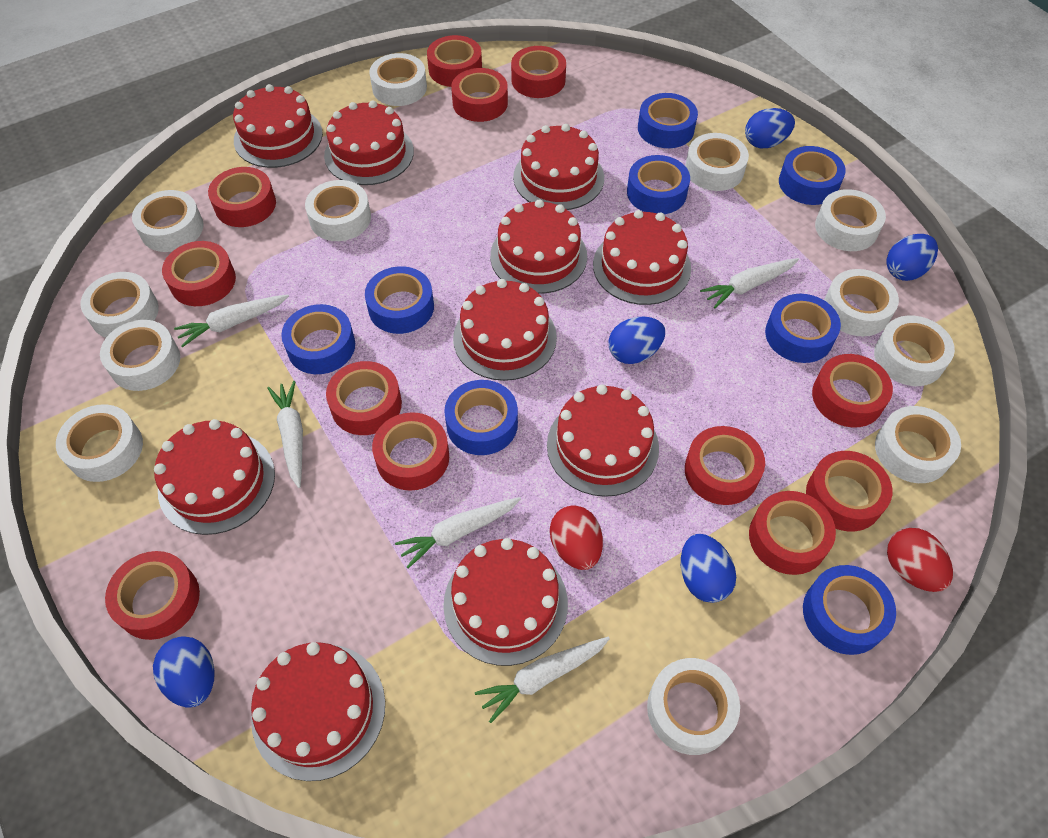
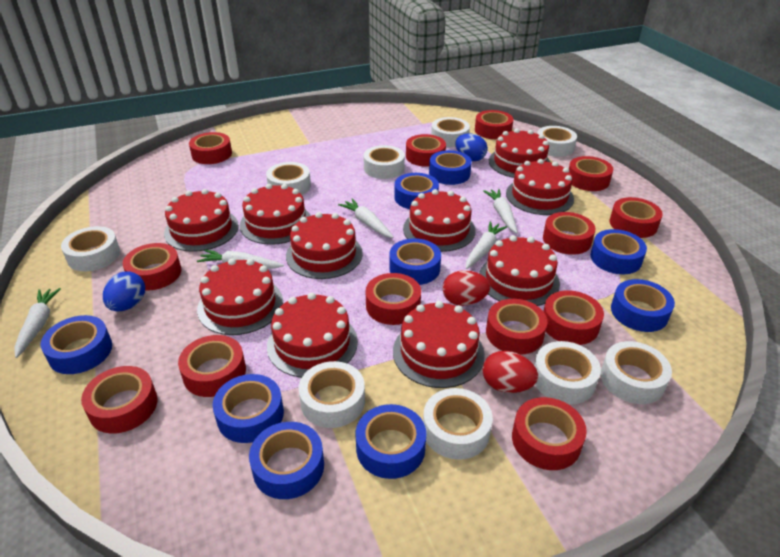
blue egg: [153,636,215,708] [609,317,665,364] [681,534,736,603] [745,108,795,148] [886,234,938,281] = 5 -> [103,271,145,311] [455,133,488,161] = 2
blue tape: [281,304,355,374] [365,266,434,334] [444,380,518,455] [627,155,690,214] [638,93,698,148] [765,294,841,363] [779,146,846,205] [803,565,896,655] = 8 -> [41,315,112,374] [213,374,284,443] [249,422,324,499] [356,404,426,479] [389,238,441,285] [394,173,439,209] [429,150,472,185] [590,229,647,274] [611,279,675,332] = 9
red tape: [105,551,200,640] [162,241,236,306] [208,167,276,227] [326,361,402,435] [372,412,449,491] [427,35,482,87] [451,68,508,122] [511,46,566,98] [685,426,765,505] [749,491,836,575] [806,451,892,532] [812,354,893,427] = 12 -> [81,366,158,434] [123,243,181,290] [178,335,246,397] [189,132,232,164] [366,273,421,325] [406,134,446,167] [475,110,513,139] [486,299,548,355] [512,397,587,470] [543,212,596,255] [543,290,604,345] [569,156,613,191] [609,197,663,238] = 13
white tape: [56,404,143,482] [80,272,159,338] [100,320,180,391] [132,190,204,252] [305,180,371,241] [369,53,427,106] [647,658,740,755] [685,133,749,191] [815,189,886,251] [824,269,899,337] [874,315,955,386] [875,406,961,483] = 12 -> [61,226,120,271] [266,162,311,195] [299,361,365,428] [363,145,405,179] [423,388,493,460] [431,117,470,147] [534,341,601,404] [537,126,577,157] [601,341,672,404] = 9

